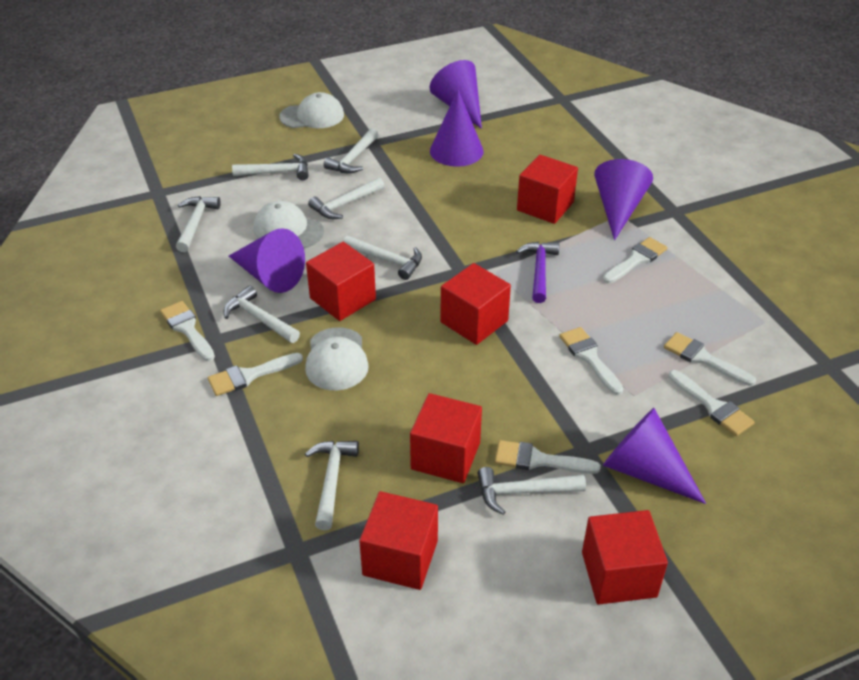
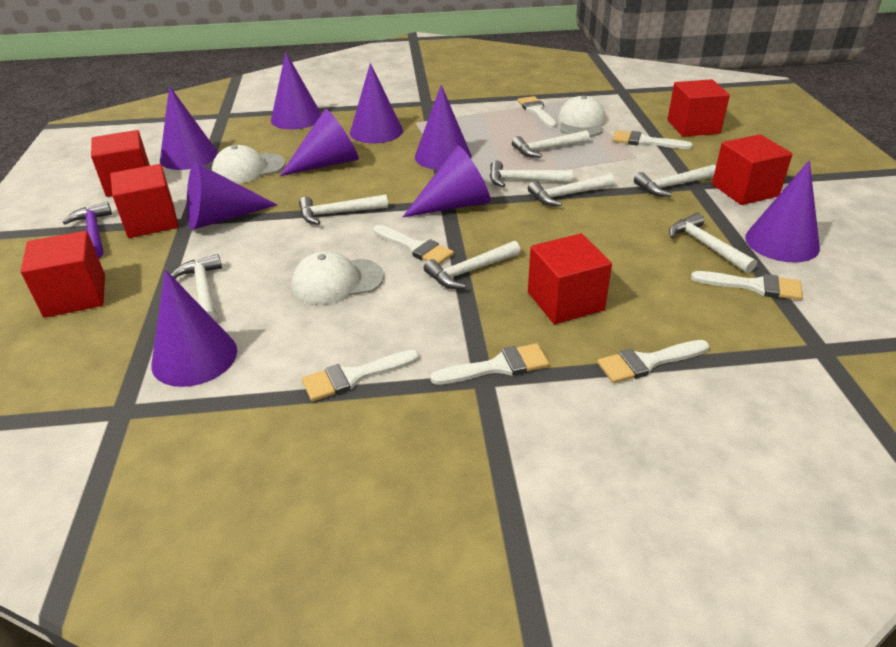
purple cone: [229,228,305,293] [429,60,482,129] [430,90,484,167] [594,159,653,240] [603,408,706,504] = 5 -> [151,270,237,387] [160,86,218,170] [187,162,277,230] [271,52,321,129] [280,109,359,176] [350,63,403,143] [403,146,491,217] [415,85,471,170] [745,160,820,262] = 9

